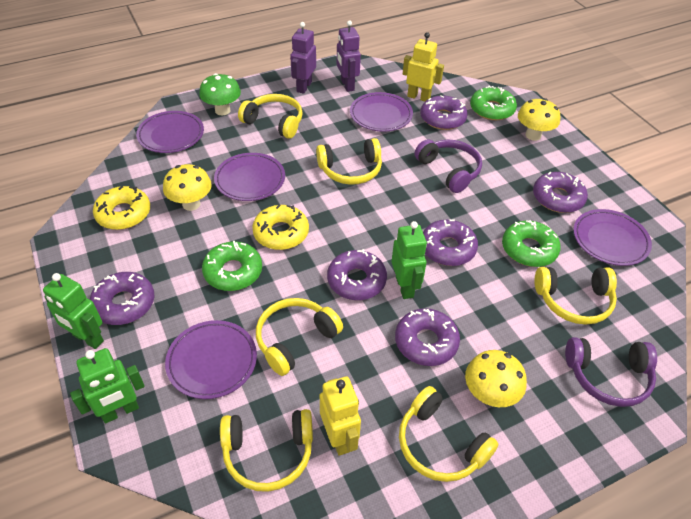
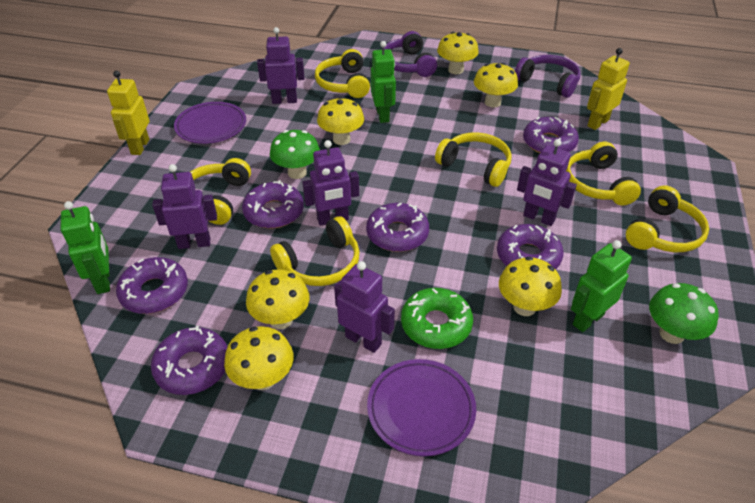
green donut: [202,241,262,291] [470,85,517,120] [502,220,561,267] = 3 -> [401,288,473,349] = 1
green mushroom: [199,73,241,115] = 1 -> [270,130,320,179] [649,283,719,344] = 2
purple plate: [136,111,204,153] [165,320,257,399] [214,153,285,201] [350,92,413,132] [573,209,652,266] = 5 -> [174,102,246,144] [367,359,476,456] = 2
purple robot: [290,22,316,94] [337,20,361,92] = 2 -> [152,164,217,249] [257,27,304,104] [302,140,359,226] [334,261,395,353] [517,139,577,226] = 5
yellow donut: [93,186,150,230] [252,205,309,250] = 2 -> none = 0
yellow mushroom: [163,164,212,211] [465,350,527,407] [518,98,560,141] = 3 -> [224,326,294,390] [246,269,310,329] [317,97,364,145] [437,32,479,74] [474,63,518,107] [499,257,562,316] = 6

